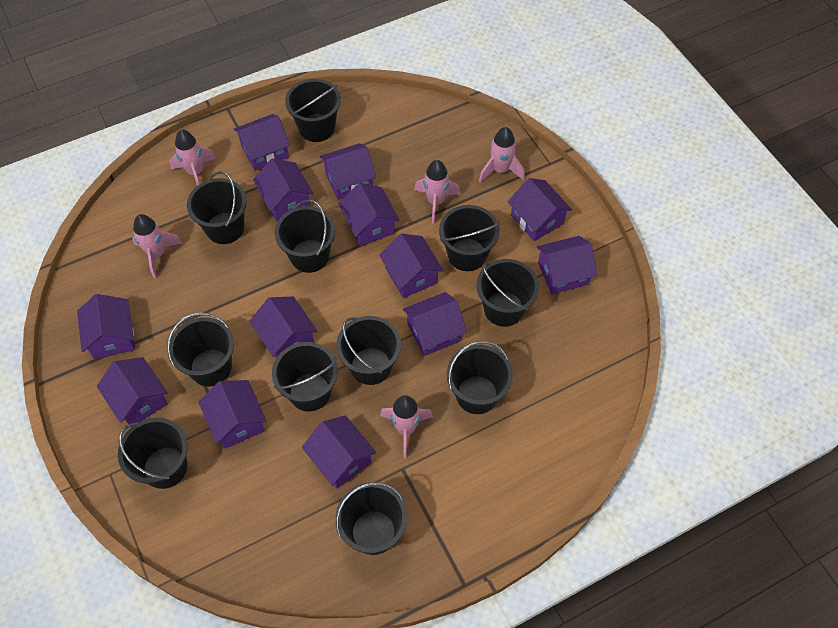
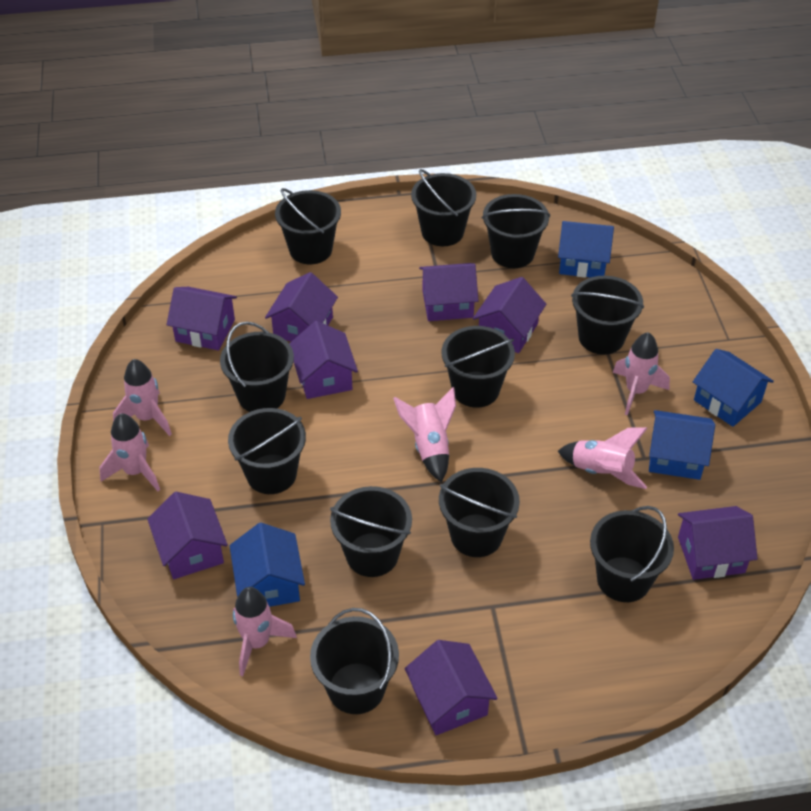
blue house: none = 0 -> [230,523,305,607] [558,221,614,278] [649,410,715,480] [693,349,774,427] = 4
pink rocket: [132,214,183,278] [170,129,216,186] [380,395,433,458] [414,160,460,224] [479,127,525,183] = 5 -> [99,413,160,491] [113,359,172,436] [233,587,297,676] [393,387,456,482] [558,427,648,489] [613,332,670,415] = 6
purple house: [77,294,135,359] [97,357,168,427] [198,380,267,449] [234,114,290,171] [250,297,317,358] [253,158,314,221] [302,415,376,489] [320,143,376,200] [338,183,400,246] [379,233,444,298] [403,292,467,356] [508,178,572,241] [537,236,597,294] = 13 -> [147,492,228,579] [166,287,237,350] [265,272,338,342] [289,321,358,399] [405,640,498,735] [419,263,479,321] [473,277,546,353] [678,506,758,580] = 8

